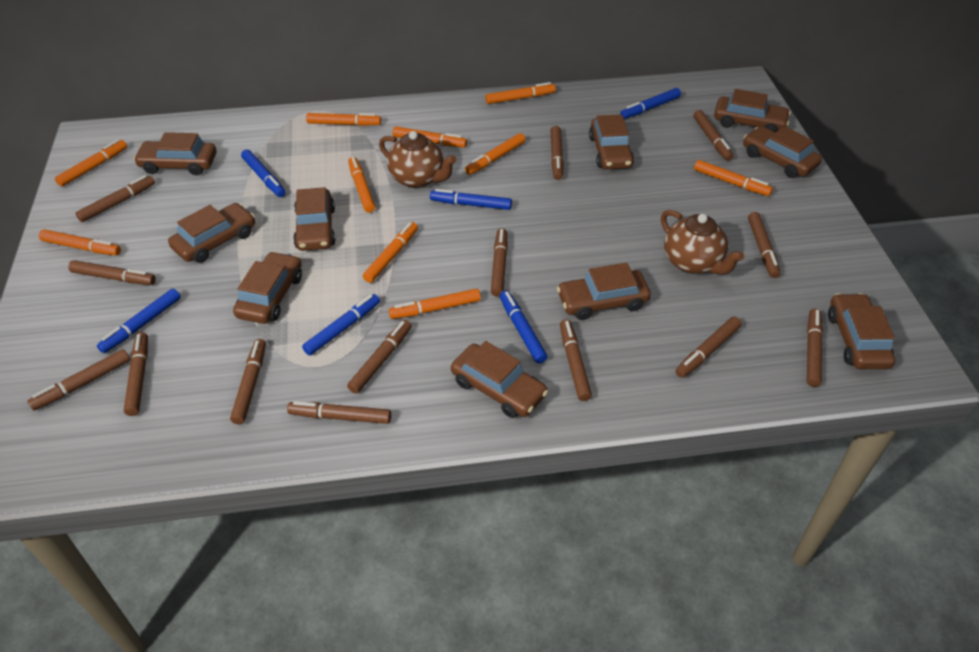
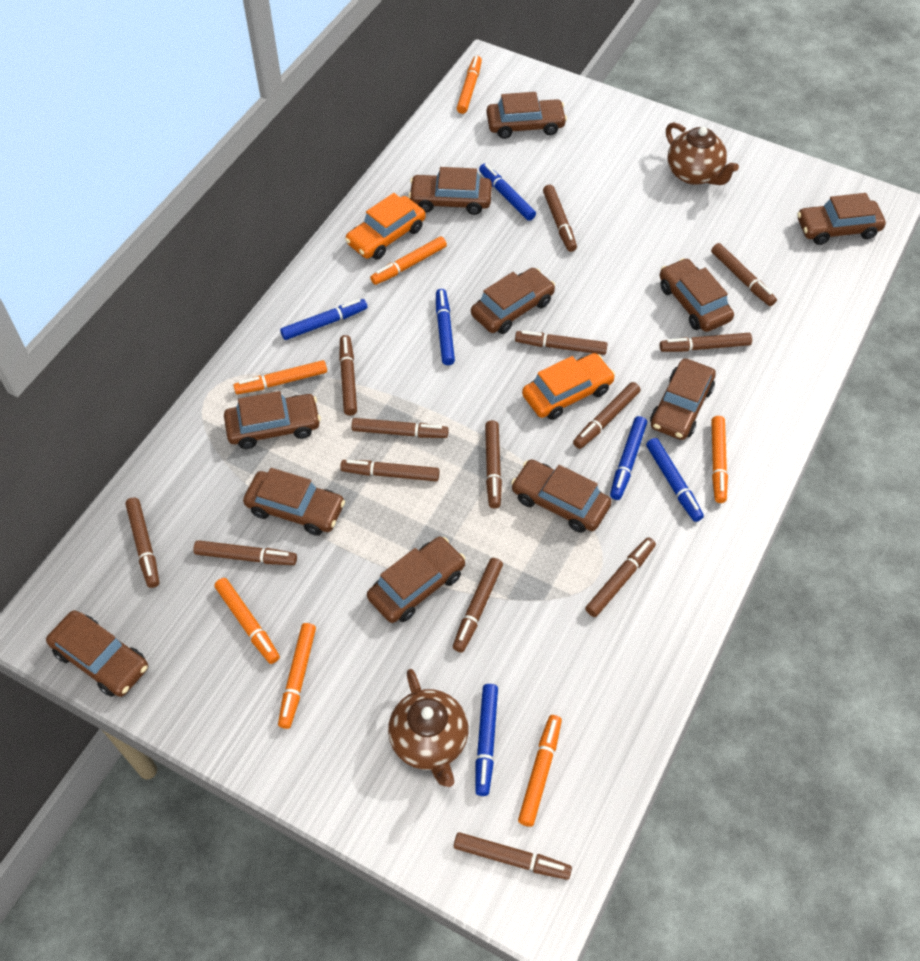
brown car: [134,132,216,175] [168,203,255,263] [233,252,302,324] [293,187,336,251] [451,341,548,418] [557,263,651,320] [589,114,634,169] [714,89,791,132] [743,126,822,178] [828,293,896,369] = 10 -> [46,610,148,697] [224,391,321,449] [243,468,345,536] [367,537,466,623] [408,167,492,215] [471,268,555,334] [486,92,567,139] [511,459,612,533] [650,359,716,440] [660,258,734,332] [797,193,886,245] = 11
orange car: none = 0 -> [345,193,426,260] [522,353,615,420] = 2
orange marker: [39,229,121,255] [55,139,127,187] [306,113,381,126] [348,157,375,213] [363,222,418,283] [389,288,481,319] [392,126,467,148] [465,133,526,175] [485,82,556,104] [694,160,773,196] = 10 -> [215,578,280,664] [233,360,327,394] [278,623,316,729] [370,236,447,285] [457,56,482,114] [518,715,562,827] [711,416,728,503] = 7

